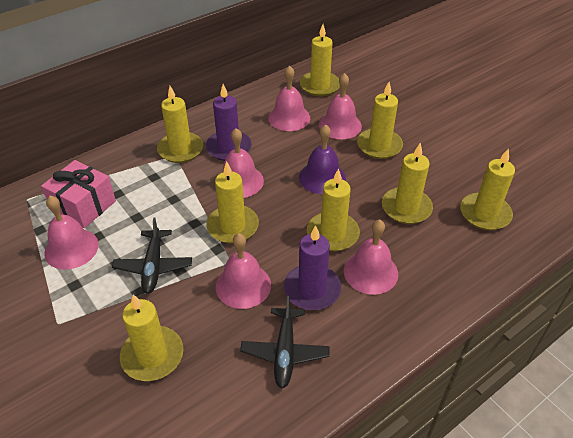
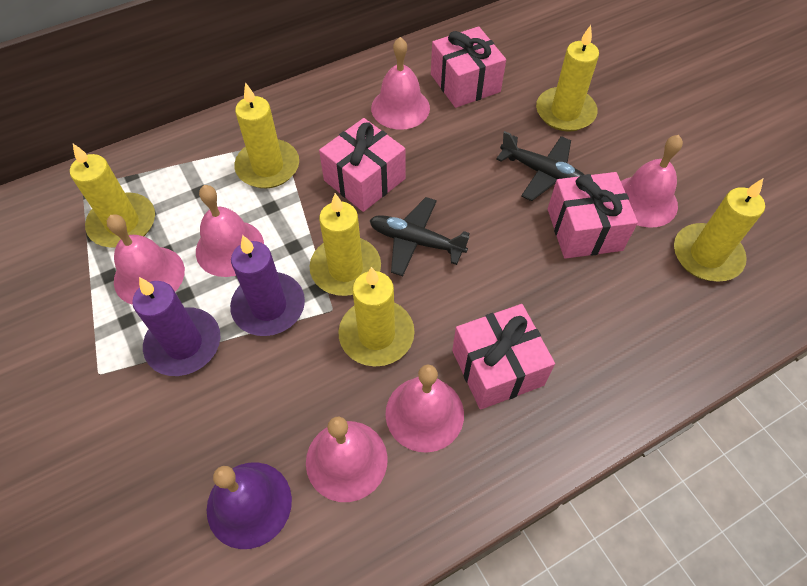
pink gift: [41,160,116,228] = 1 -> [319,118,406,212] [431,26,506,108] [452,304,555,410] [548,172,638,259] = 4
yellow candle: [120,294,183,381] [157,86,203,163] [206,161,259,244] [300,24,340,96] [307,168,360,251] [357,82,403,159] [382,143,433,224] [460,148,515,230] = 8 -> [70,144,155,248] [234,82,299,188] [310,193,381,296] [338,267,415,366] [536,25,599,132] [674,178,765,282] = 6

